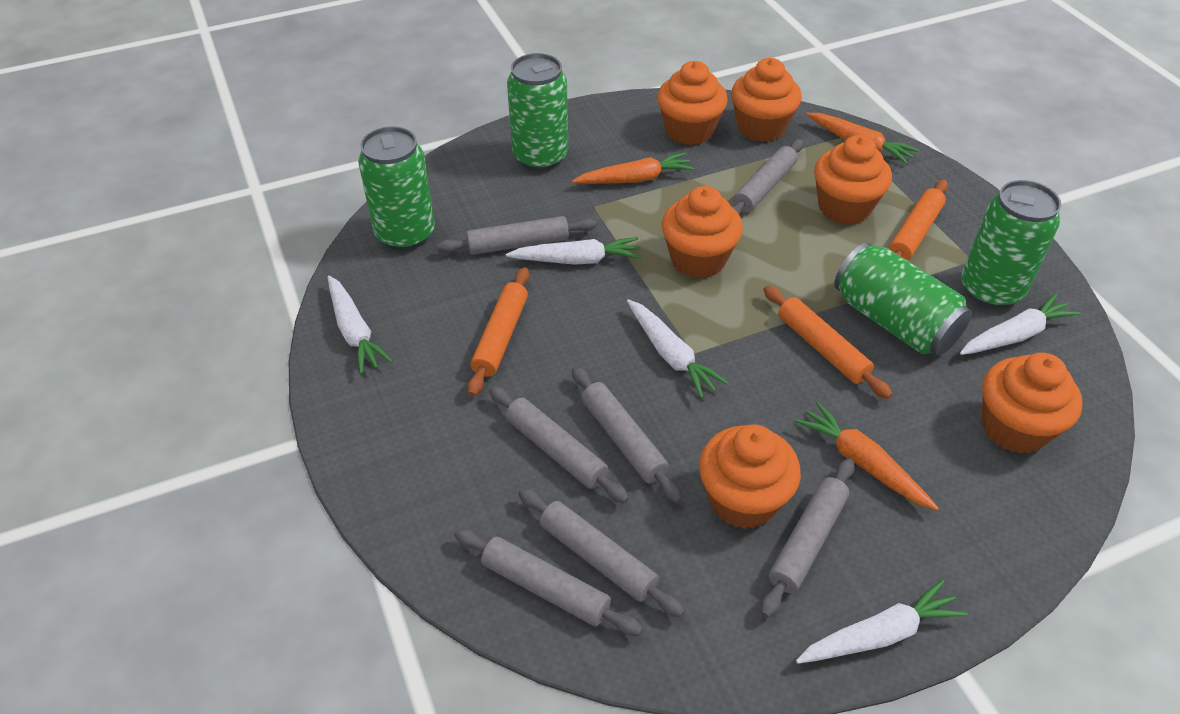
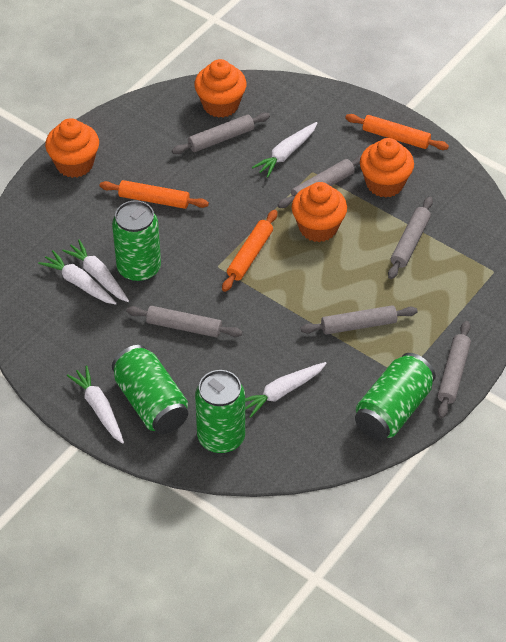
grey rolling pin: [437,216,597,255] [454,529,643,636] [489,386,629,504] [518,488,685,618] [572,366,682,504] [733,139,804,215] [761,458,855,618] = 7 -> [126,306,242,338] [172,113,270,154] [278,155,362,208] [301,305,418,335] [388,197,433,279] [437,321,471,418] = 6
orange carrot: [572,152,695,184] [795,402,939,510] [806,113,919,164] = 3 -> none = 0
orange cupcake: [657,61,728,145] [662,186,743,278] [699,424,801,529] [731,58,802,142] [814,135,892,224] [982,353,1083,454] = 6 -> [45,118,99,178] [194,59,247,118] [292,182,347,242] [360,138,414,198] = 4

